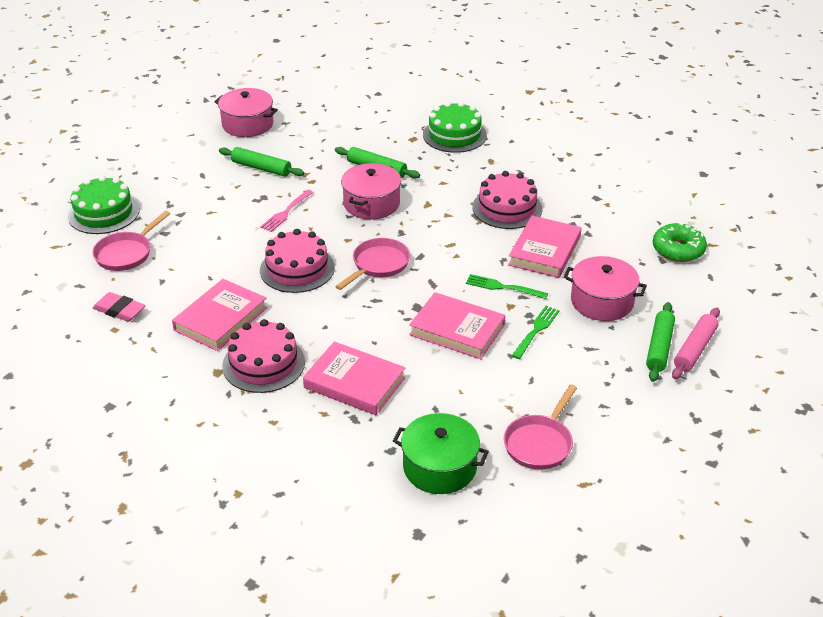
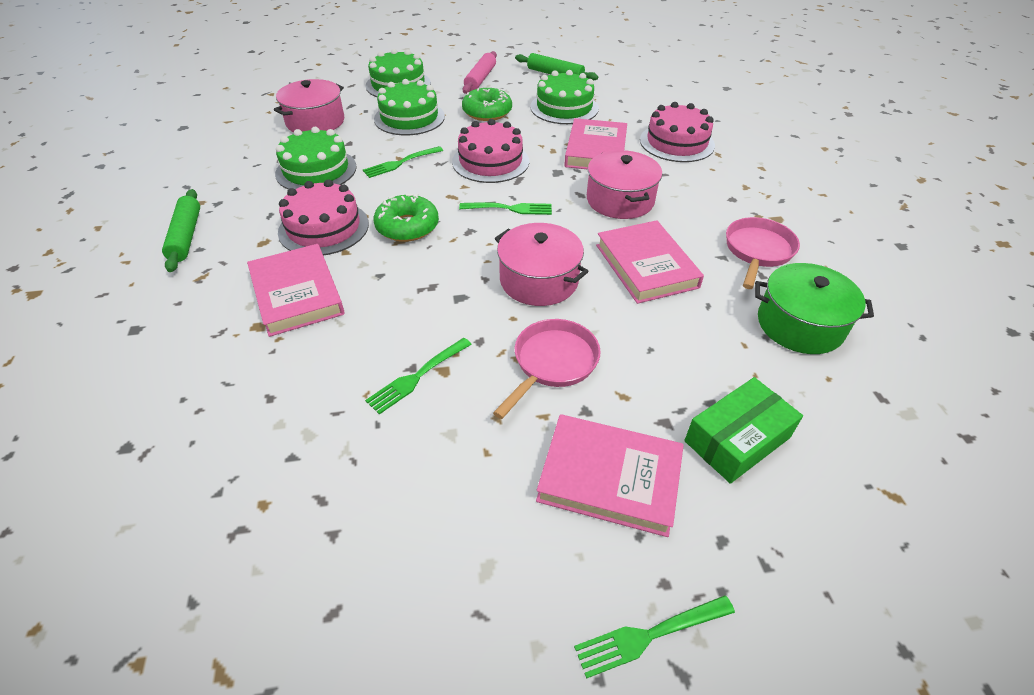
green box: none = 0 -> [684,377,803,484] = 1
green cake: [68,175,140,234] [423,101,487,153] = 2 -> [275,127,357,190] [365,49,431,97] [374,79,445,135] [530,70,599,124] = 4
green donut: [653,222,707,262] = 1 -> [374,194,439,242] [462,88,512,121] = 2
green fork: [466,274,548,299] [511,306,560,359] = 2 -> [363,146,443,178] [365,338,472,415] [459,202,552,215] [574,595,735,679] = 4
green rolling pin: [219,147,304,177] [335,147,420,179] [646,302,675,382] = 3 -> [162,189,200,272] [515,53,598,81] = 2
pink eraser: [93,292,146,322] = 1 -> none = 0
pink fork: [260,190,314,232] = 1 -> none = 0
pink pan: [92,211,170,271] [335,238,410,290] [504,384,577,470] = 3 -> [493,319,601,419] [726,217,800,289] = 2

